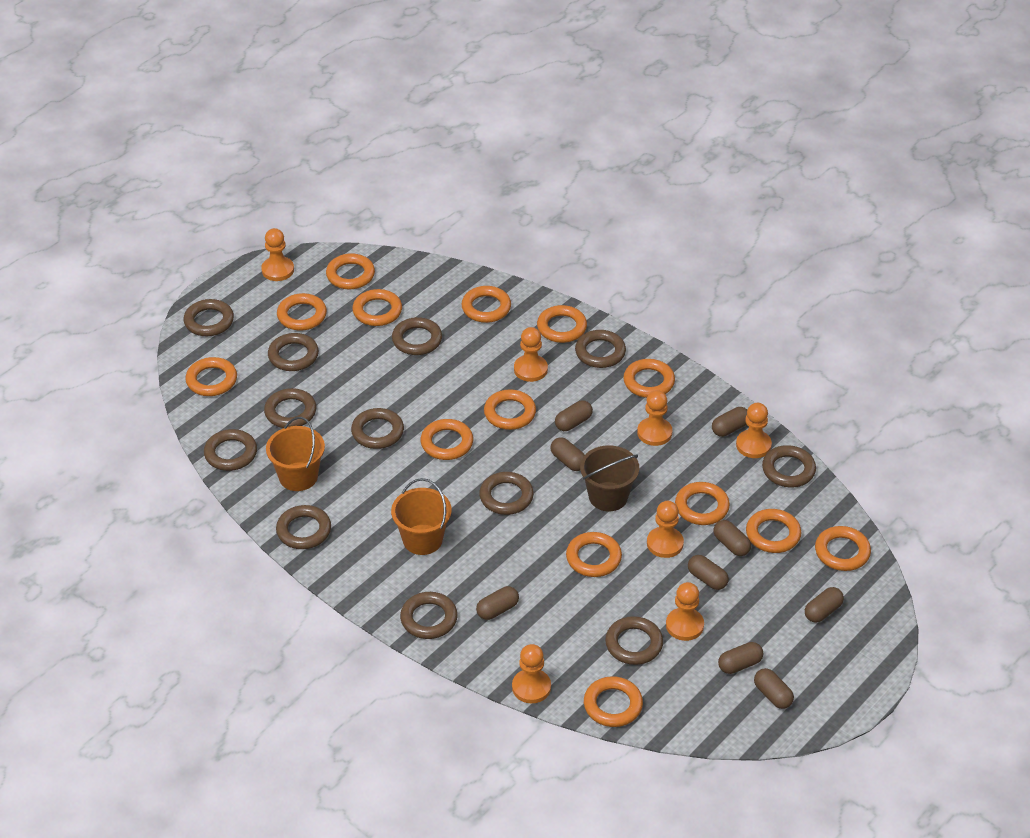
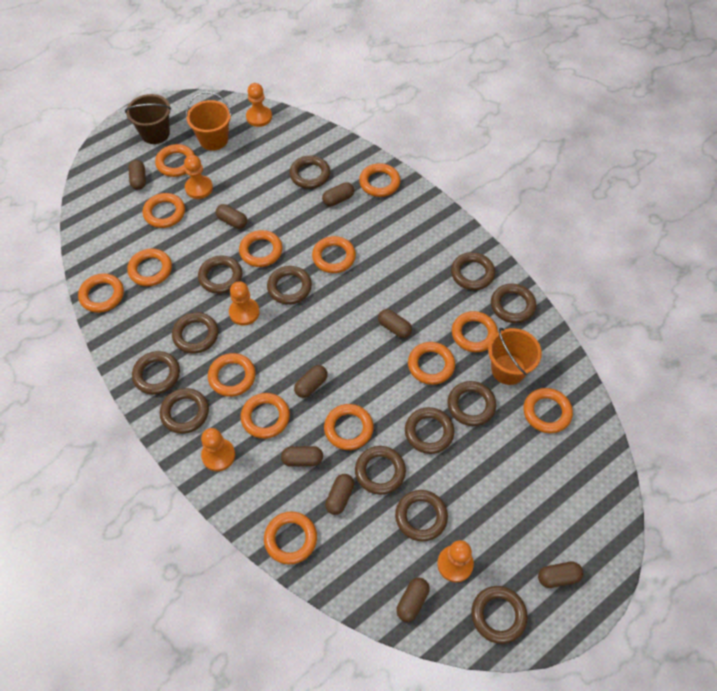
brown ring: [184,299,234,336] [204,429,257,471] [264,388,316,428] [268,333,319,371] [276,505,331,549] [351,408,404,449] [392,317,442,355] [400,592,458,639] [479,472,534,515] [575,330,626,368] [605,616,663,665] [762,445,816,487] = 12 -> [132,351,180,395] [160,388,209,434] [172,312,218,354] [198,255,242,294] [267,266,312,305] [289,155,330,189] [355,446,406,495] [395,490,448,541] [405,407,454,454] [447,381,496,426] [451,252,495,290] [471,586,528,644] [491,284,536,323] = 13
orange pawn: [261,228,294,281] [512,644,551,703] [514,327,548,382] [637,390,672,446] [647,501,684,558] [666,582,704,641] [736,403,772,458] = 7 -> [184,155,213,199] [201,428,235,471] [229,281,260,326] [246,83,272,127] [437,540,474,582] = 5

